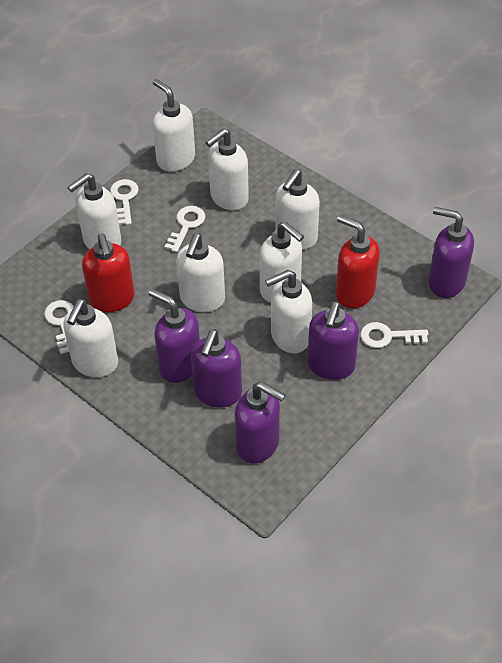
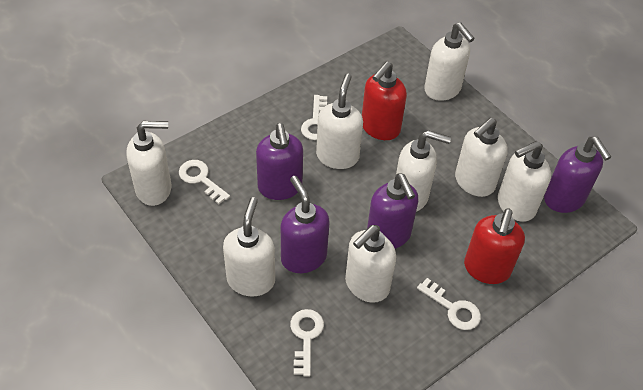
purple soap dispenser: [149,289,200,383] [191,329,242,407] [235,382,285,464] [307,301,359,380] [428,207,474,298] = 5 -> [256,123,303,200] [281,176,329,273] [367,173,418,249] [544,137,611,213] = 4

